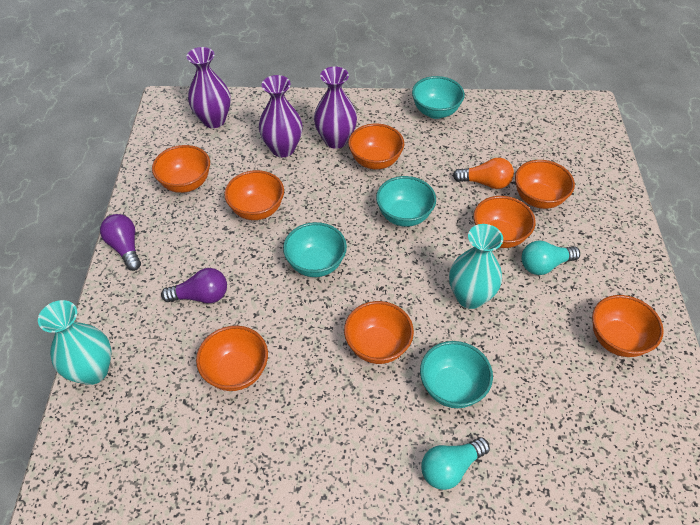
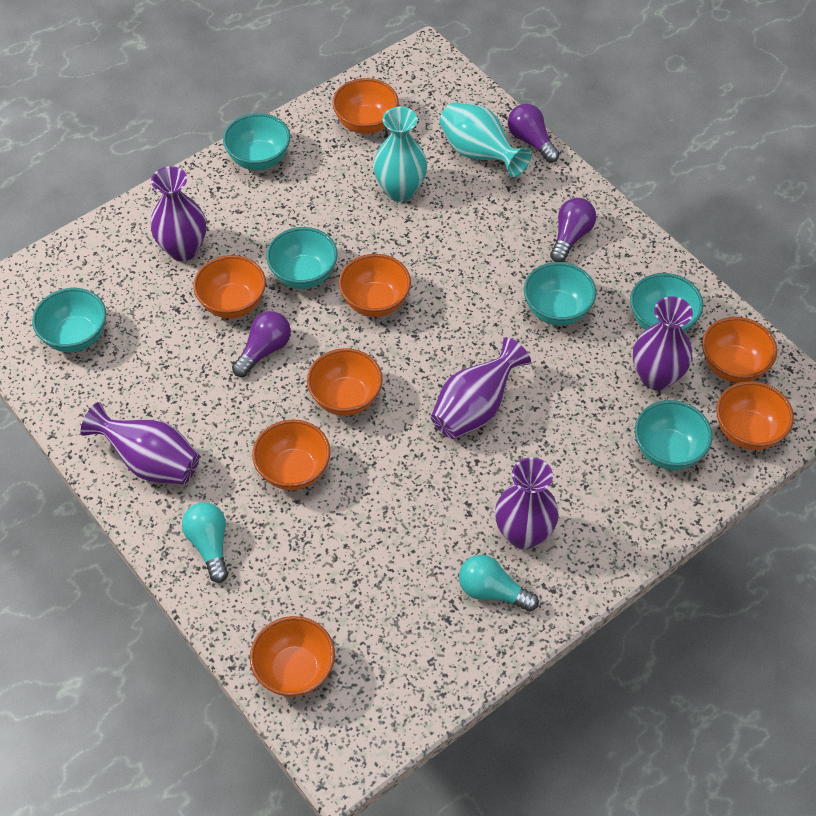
orange light bulb: [453,158,514,189] = 1 -> none = 0
purple light bulb: [100,214,141,271] [161,268,227,303] = 2 -> [232,311,291,377] [508,104,560,163] [550,198,596,262] = 3
purple vase: [187,47,231,128] [259,75,303,157] [314,67,357,149] = 3 -> [80,402,200,485] [150,166,206,261] [431,337,531,439] [495,457,559,549] [633,296,693,391] = 5
turquoise bowl: [283,222,347,277] [376,176,436,227] [412,76,465,119] [420,341,493,408] = 4 -> [32,288,106,353] [223,113,290,170] [266,227,338,289] [524,262,596,326] [630,273,703,332] [635,400,713,470] = 6

